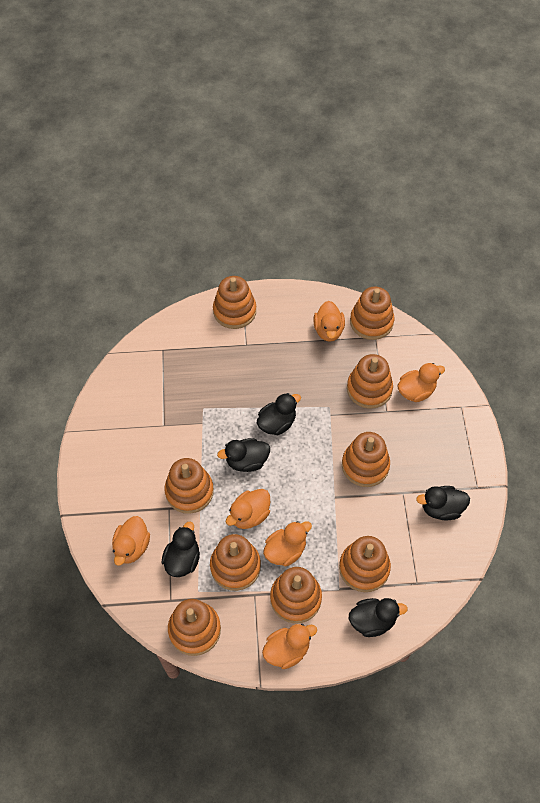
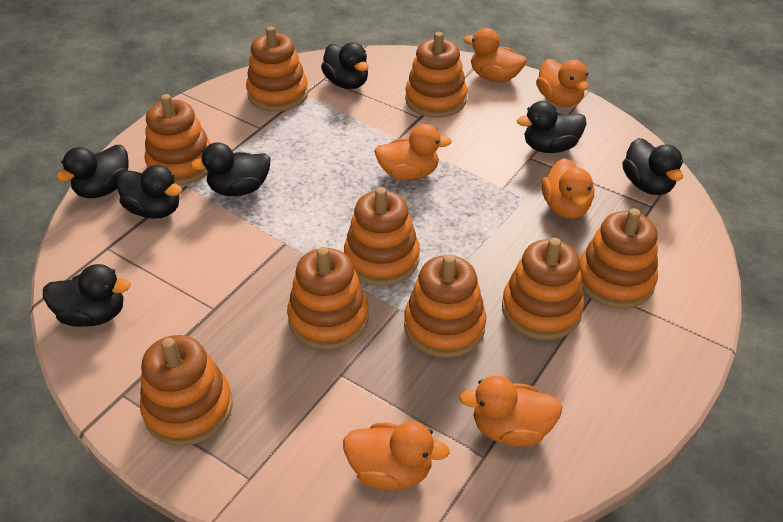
black duck: [161,522,200,577] [217,438,270,472] [257,393,301,435] [349,598,408,637] [416,486,470,520] = 5 -> [43,264,131,327] [57,145,129,198] [117,165,182,219] [190,142,270,196] [321,42,369,89] [517,101,586,153] [623,138,683,195] = 7

